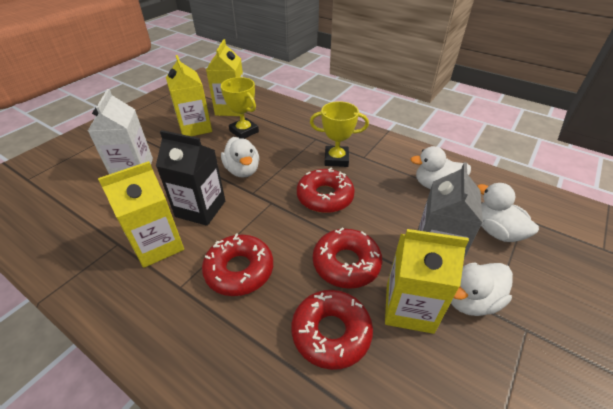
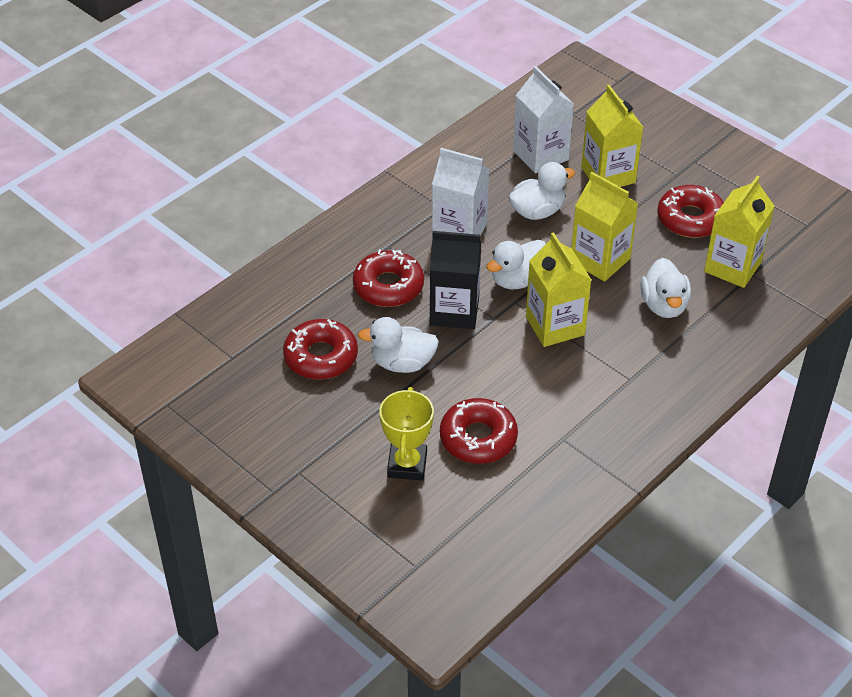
grey carton: [418,162,483,258] = 1 -> none = 0
white carton: [88,89,153,174] = 1 -> [432,148,489,236] [513,66,574,174] = 2
yellow trophy: [221,77,259,139] [310,101,369,167] = 2 -> [379,387,434,480] = 1

